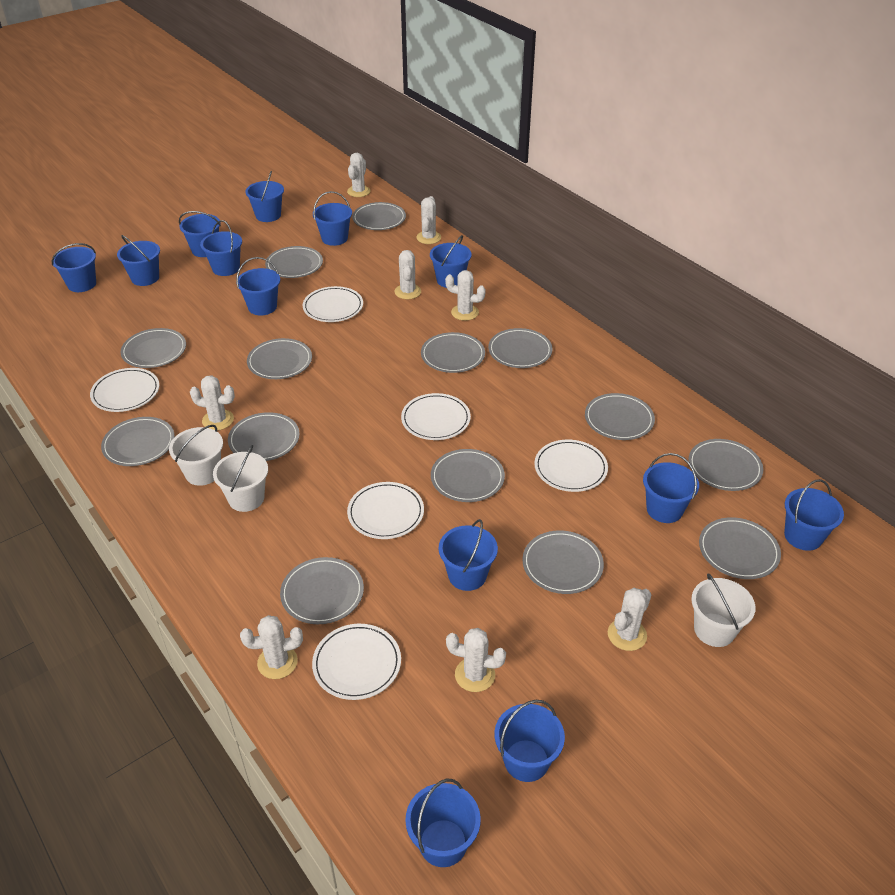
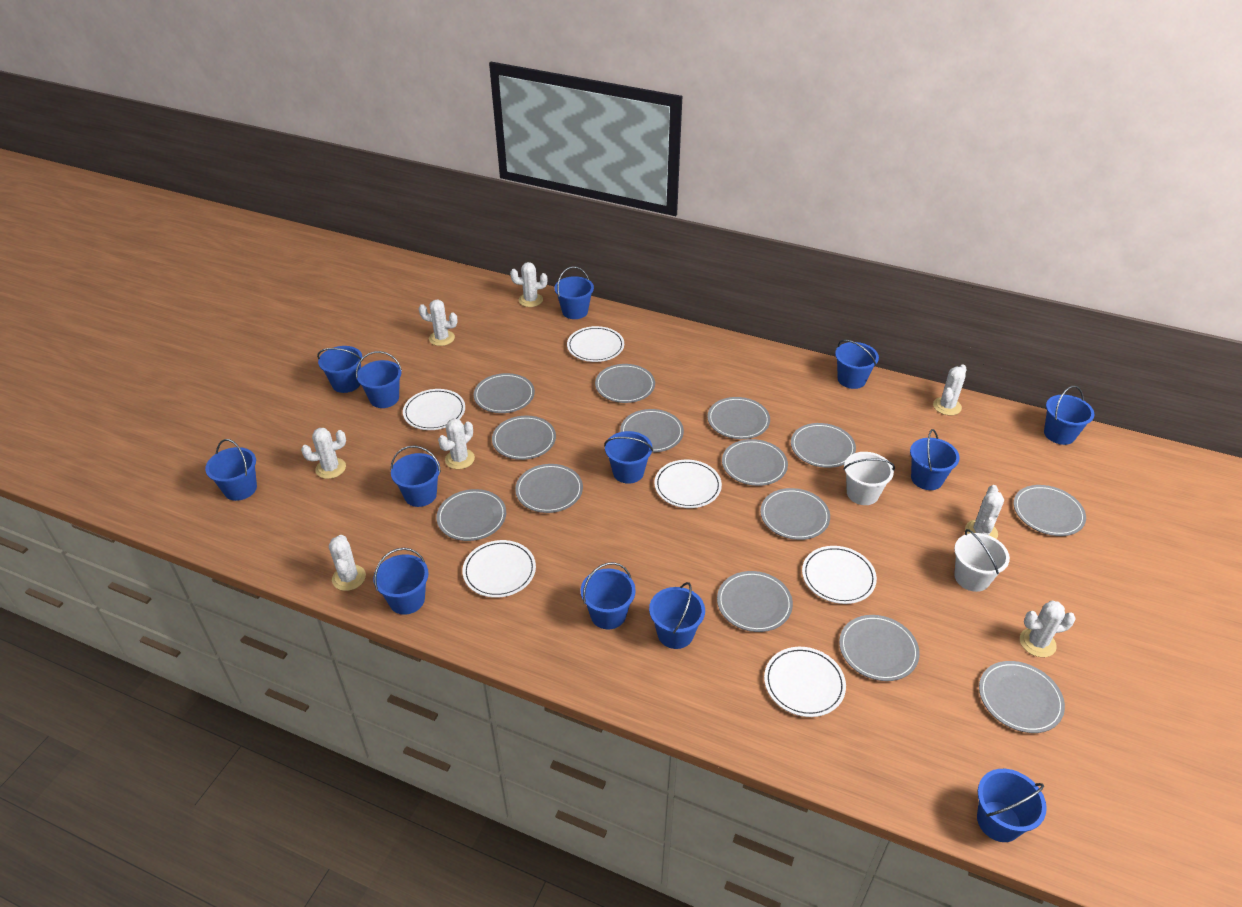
white bucket: [169,425,223,486] [213,445,268,512] [691,573,755,647] = 3 -> [843,452,895,505] [954,529,1010,592] = 2

